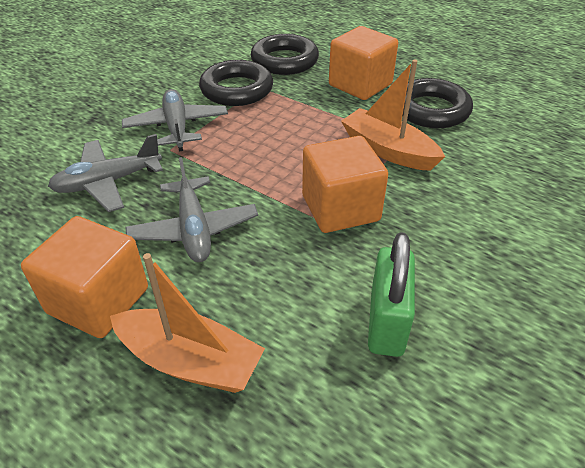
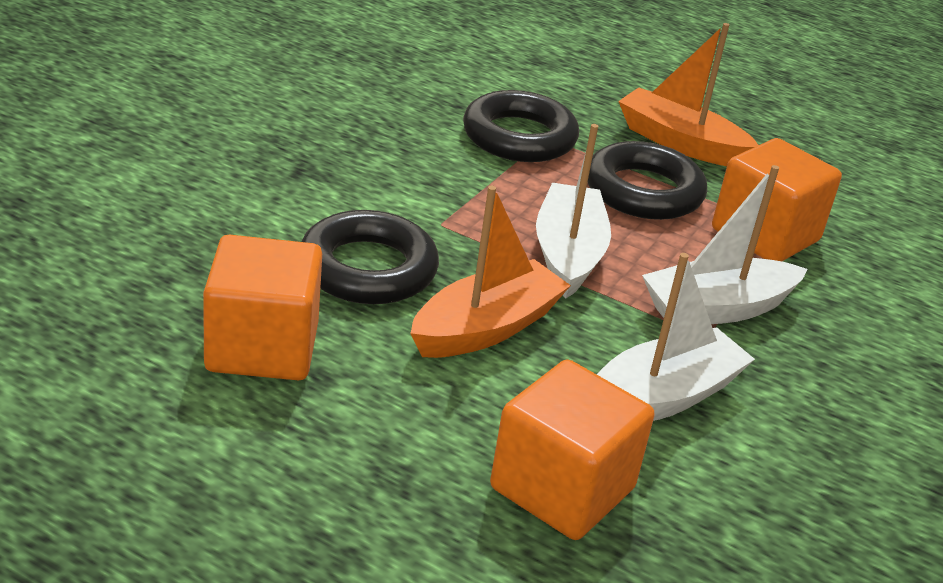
green padlock: [368,232,415,357] = 1 -> none = 0
grey plane: [48,134,163,212] [122,89,228,151] [125,157,258,262] = 3 -> none = 0
white boat: none = 0 -> [536,124,611,299] [597,253,755,421] [642,165,807,324] = 3

